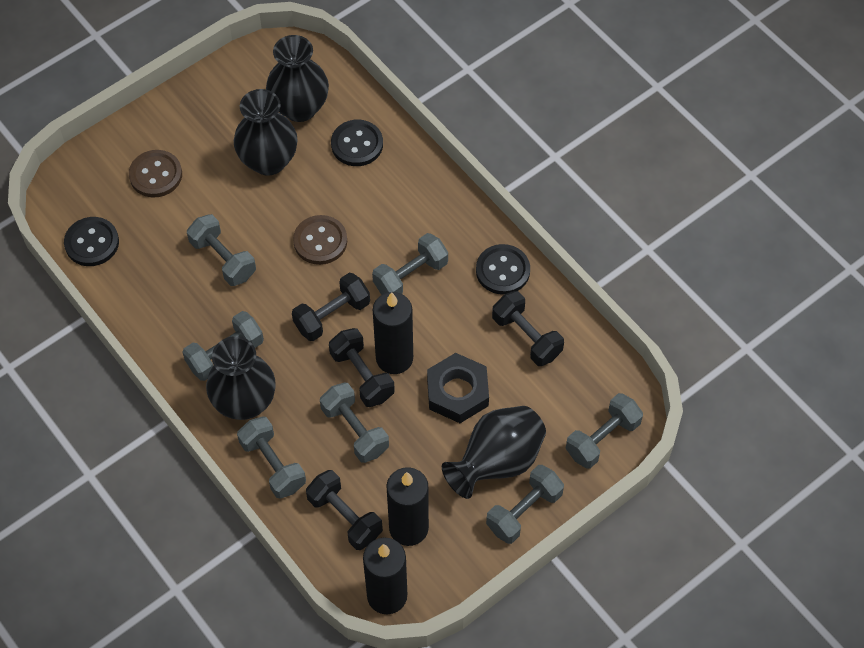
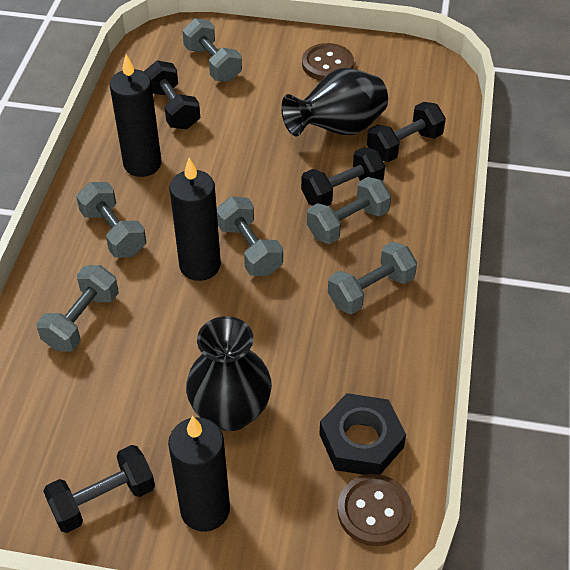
black button: [64,217,119,266] [331,120,383,166] [476,244,530,295] = 3 -> none = 0
black vase: [206,336,276,420] [234,89,298,176] [266,35,329,122] [442,406,546,499] = 4 -> [186,316,272,431] [281,68,388,137] = 2
grey dumbbell: [182,311,264,381] [187,214,256,286] [237,416,306,499] [320,382,389,463] [372,233,448,295] [486,465,564,544] [566,393,643,469] = 7 -> [37,265,119,352] [76,182,146,258] [182,18,242,82] [217,196,283,276] [307,177,391,244] [328,242,417,314] = 6

